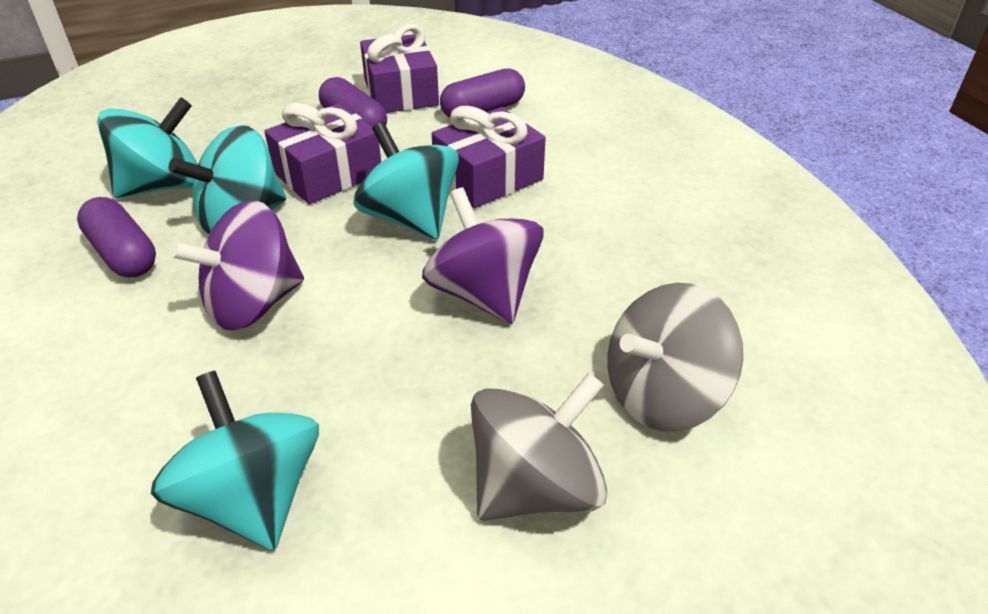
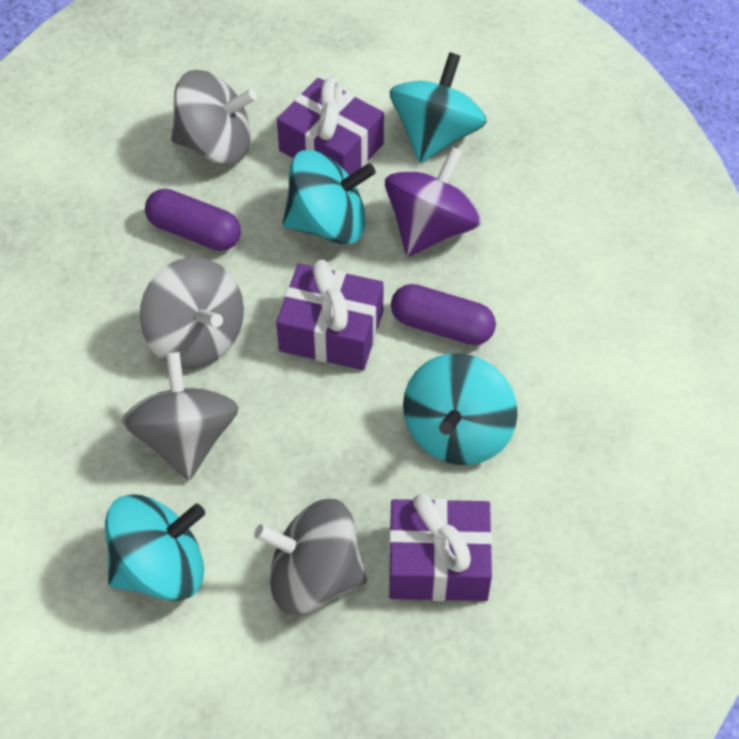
grey spinning top: [471,373,607,521] [607,283,743,432] = 2 -> [122,352,239,481] [140,257,244,368] [171,70,257,165] [254,499,367,615] = 4
purple capsule: [77,197,156,277] [319,77,387,127] [440,68,525,118] = 3 -> [145,189,241,251] [391,284,496,345] = 2
purple spinning top: [170,200,304,331] [422,187,544,324] = 2 -> [385,147,482,257] = 1

